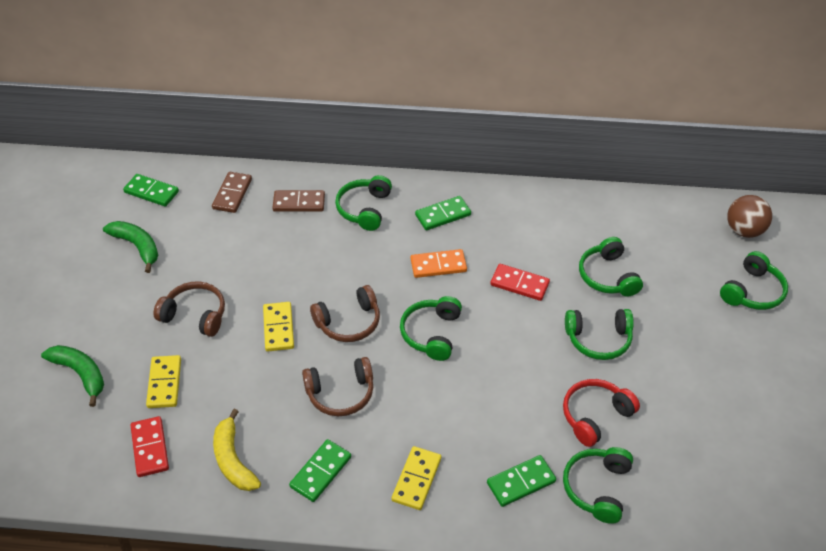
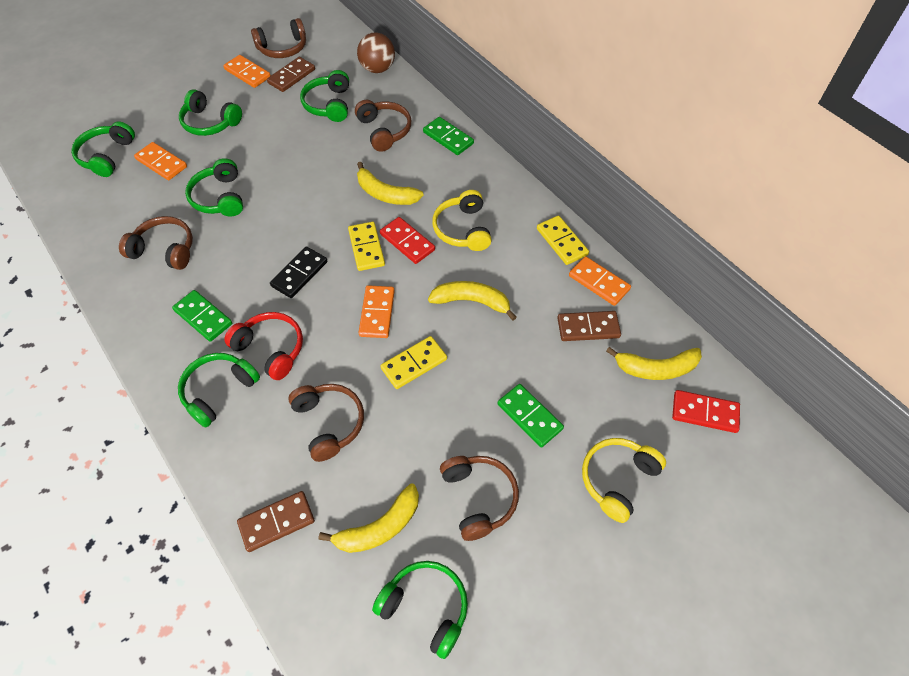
black domino: none = 0 -> [270,247,327,298] = 1
brown domino: [212,172,252,213] [272,190,325,212] = 2 -> [237,491,315,552] [267,57,315,92] [558,311,621,341] = 3
brown headphones: [153,281,225,337] [302,357,373,416] [310,285,380,342] = 3 -> [119,216,193,270] [251,18,306,58] [288,384,364,462] [355,100,411,152] [440,456,519,541] = 5
green banana: [41,345,104,407] [103,221,158,273] = 2 -> none = 0
green domino: [123,174,179,207] [289,439,351,502] [415,196,471,230] [487,455,556,507] = 4 -> [172,290,232,342] [423,117,474,155] [497,384,564,447] = 3
orange domino: [410,249,467,278] = 1 -> [134,142,187,180] [223,55,271,88] [358,285,395,338] [569,256,631,306] = 4
yellow banana: [213,409,261,491] = 1 -> [319,483,419,553] [357,162,424,205] [428,281,517,320] [606,347,702,380] = 4
yellow headphones: none = 0 -> [432,190,492,251] [582,438,666,523] = 2

